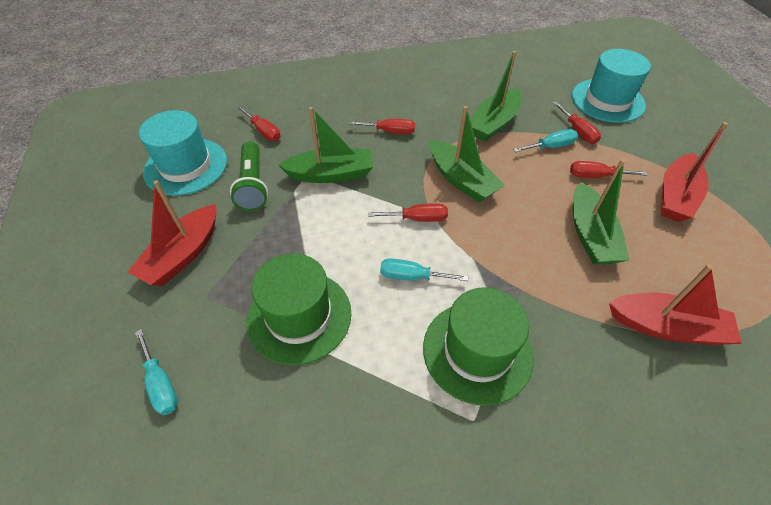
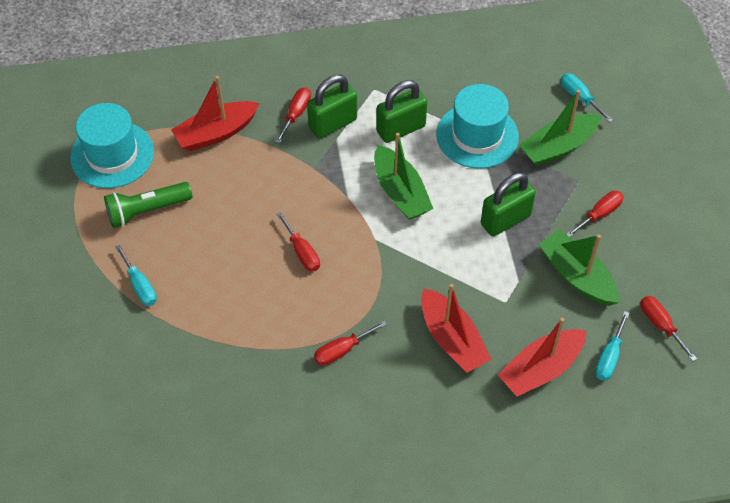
green boat: [278,107,373,183] [430,106,505,202] [470,51,522,142] [572,159,629,265] = 4 -> [374,133,433,220] [519,90,601,166] [538,230,619,306] = 3
green hat: [246,253,352,365] [423,287,534,406] = 2 -> none = 0
green padlock: none = 0 -> [307,75,357,139] [376,80,427,143] [481,173,536,236] = 3

